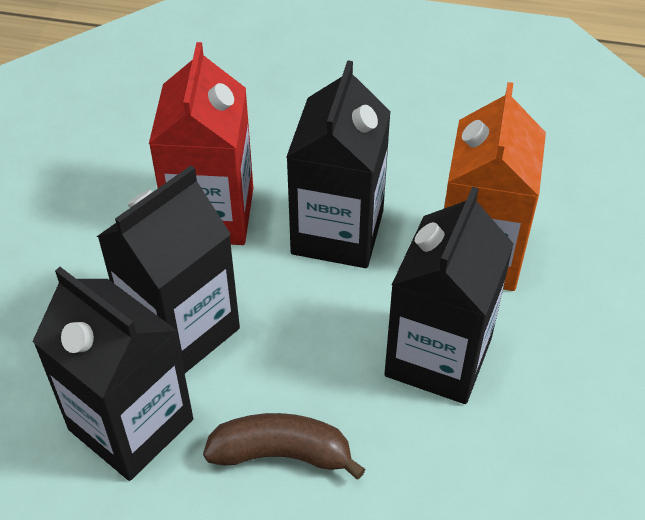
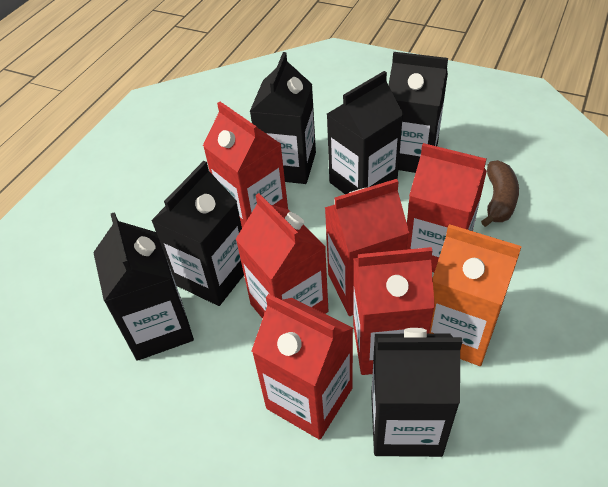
black carton: [32,267,193,481] [97,165,240,373] [286,60,391,268] [384,187,514,404] = 4 -> [93,212,194,361] [151,161,244,306] [250,52,316,184] [327,71,403,194] [371,328,462,457] [389,52,448,173] = 6
red carton: [149,42,253,245] = 1 -> [203,102,288,228] [236,193,328,319] [251,294,353,440] [325,179,409,316] [353,247,435,375] [407,143,487,273] = 6

